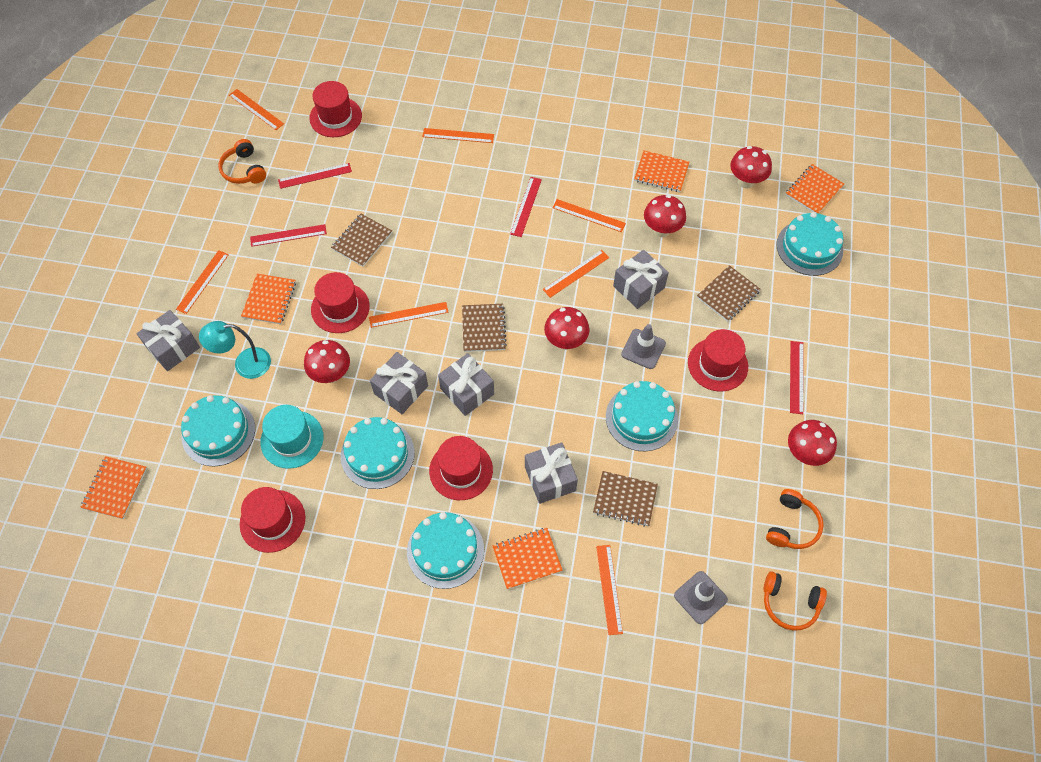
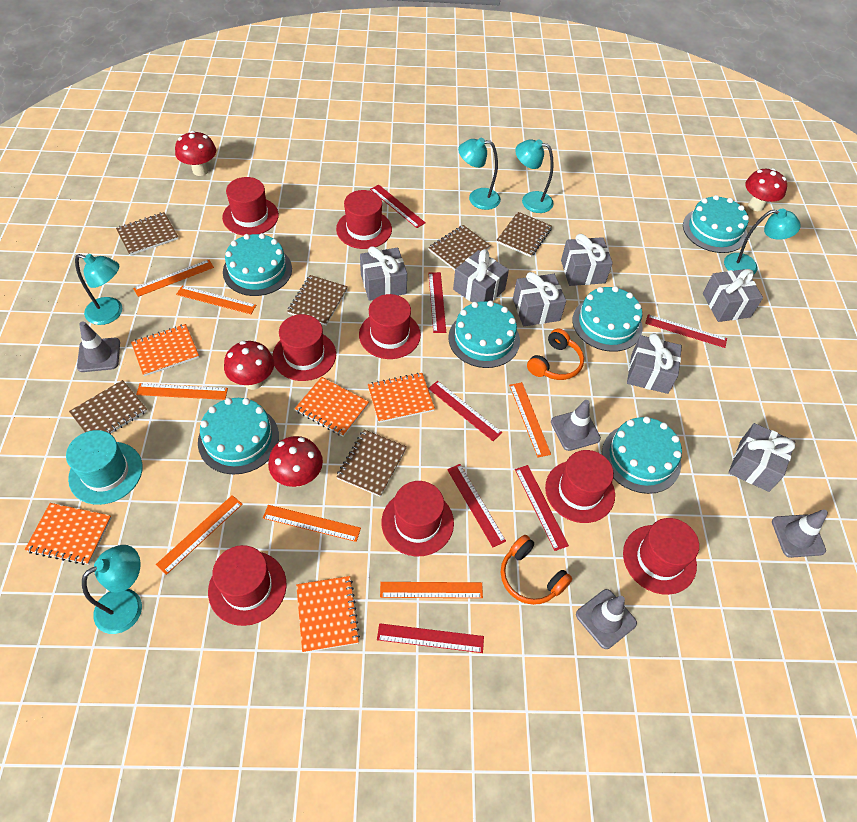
brown notebook: [331,214,392,267] [462,304,507,352] [593,471,658,527] [697,265,761,322] = 4 -> [69,380,147,434] [116,212,178,255] [287,275,348,325] [336,430,407,497] [428,225,491,270] [497,212,552,257] = 6
grey gift: [136,310,200,371] [370,352,428,414] [438,353,494,416] [525,442,578,504] [613,250,669,309] = 5 -> [360,246,407,301] [453,249,509,303] [513,272,566,326] [561,234,613,286] [627,333,682,394] [703,269,763,322] [729,423,795,492] = 7
grey traffic cone: [621,324,666,369] [674,571,728,624] = 2 -> [77,321,120,372] [551,400,601,451] [576,589,637,649] [772,509,828,558] = 4
orange headphones: [218,139,266,184] [763,571,827,631] [766,489,824,549] = 3 -> [501,535,572,605] [527,328,584,380] = 2
red hat: [240,487,305,553] [309,81,362,137] [311,272,370,333] [429,436,493,500] [688,329,748,392] = 5 -> [208,545,287,626] [222,177,279,236] [272,314,336,381] [336,190,392,249] [359,294,421,359] [381,481,454,556] [545,450,615,523] [623,518,699,595] = 8
red mushroom: [304,340,350,383] [544,307,589,350] [644,195,686,237] [730,146,772,189] [788,420,837,466] = 5 -> [175,131,216,176] [224,341,274,390] [268,436,323,487] [745,168,787,211] = 4
red ruler: [250,224,327,247] [278,163,352,189] [510,177,542,237] [790,341,803,414] = 4 -> [370,184,426,228] [377,623,484,653] [428,272,446,333] [428,381,502,441] [447,464,506,547] [515,465,569,551] [645,314,727,348] = 7
turquoise cake: [181,395,255,466] [341,417,415,489] [407,512,484,589] [606,381,678,451] [776,212,843,276] = 5 -> [198,398,279,475] [223,233,292,296] [448,301,520,368] [572,286,643,352] [602,416,682,494] [683,195,749,253] = 6
turquoise lamp: [199,321,271,379] = 1 -> [75,254,122,325] [82,545,142,634] [458,138,501,210] [515,139,554,213] [724,209,801,275] = 5

